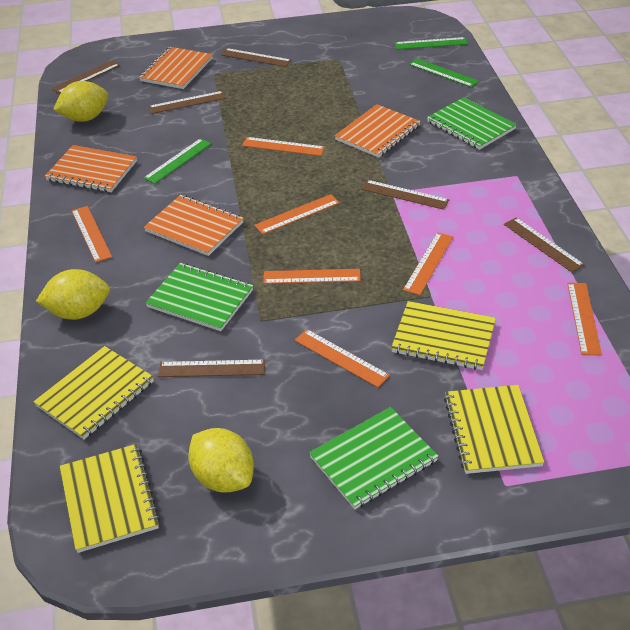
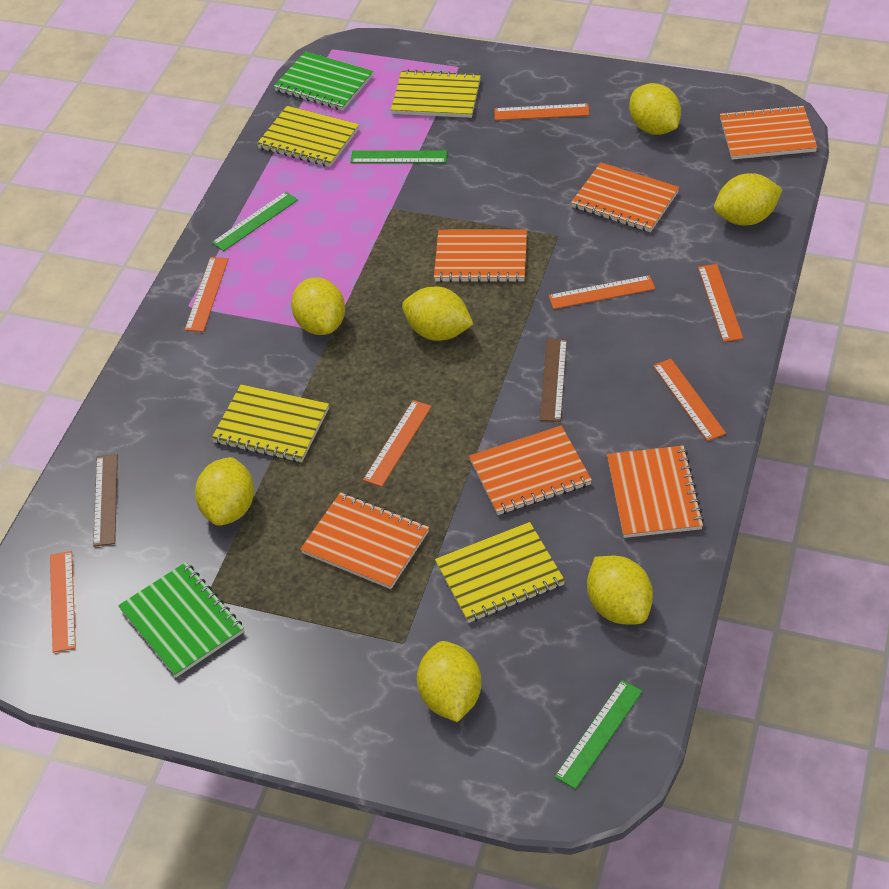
brown ruler: [51,61,120,94] [149,91,226,114] [158,359,265,377] [221,48,292,67] [361,180,449,210] [504,217,585,272] = 6 -> [93,454,118,547] [540,339,567,422] = 2
green notebook: [145,263,253,331] [309,407,439,509] [427,97,517,150] = 3 -> [118,562,244,677] [274,51,373,111] = 2
orange notebook: [45,145,137,192] [139,47,213,89] [144,195,244,256] [335,104,421,158] = 4 -> [300,492,429,589] [434,229,527,282] [469,426,592,515] [571,163,679,232] [607,446,704,538] [720,105,818,160] = 6
yellow lemon: [36,269,110,320] [53,81,108,122] [188,428,254,493] = 3 -> [195,457,254,526] [291,277,345,335] [402,287,473,341] [417,641,482,722] [587,556,653,625] [629,83,681,135] [714,173,783,225] = 7

